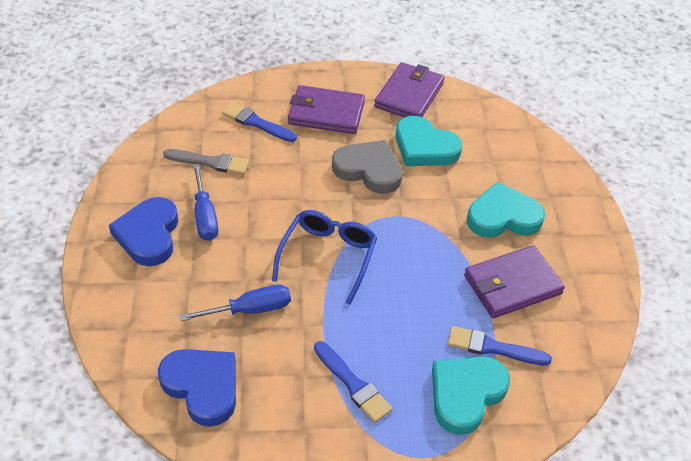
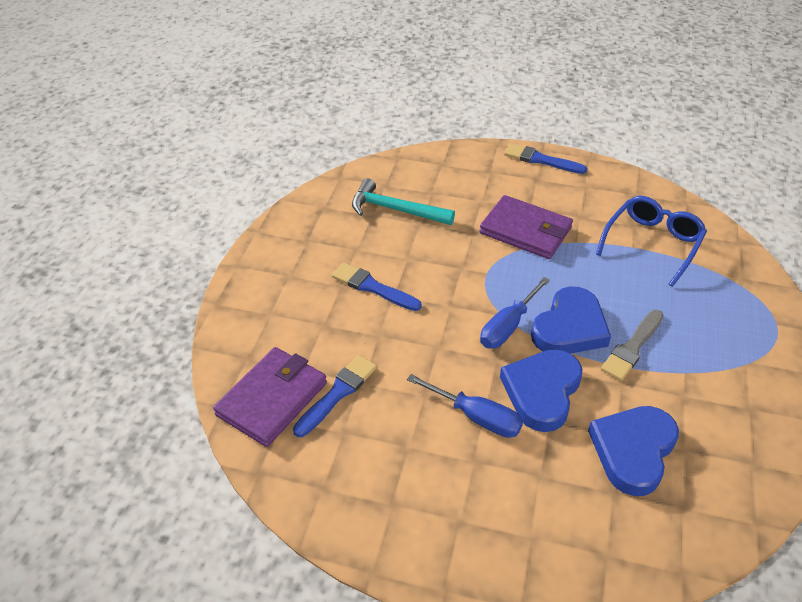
blue heart: [109,197,178,266] [158,349,236,427] = 2 -> [500,349,582,432] [531,286,611,354] [588,406,679,496] = 3
grey heart: [332,140,403,194] = 1 -> none = 0
purple wallet: [288,85,365,134] [374,62,445,117] [464,245,565,318] = 3 -> [213,347,327,447] [480,195,573,259] = 2
turquoise hammer: none = 0 -> [352,178,455,225] = 1
turquoise heart: [396,116,462,166] [432,356,510,435] [467,181,545,238] = 3 -> none = 0

